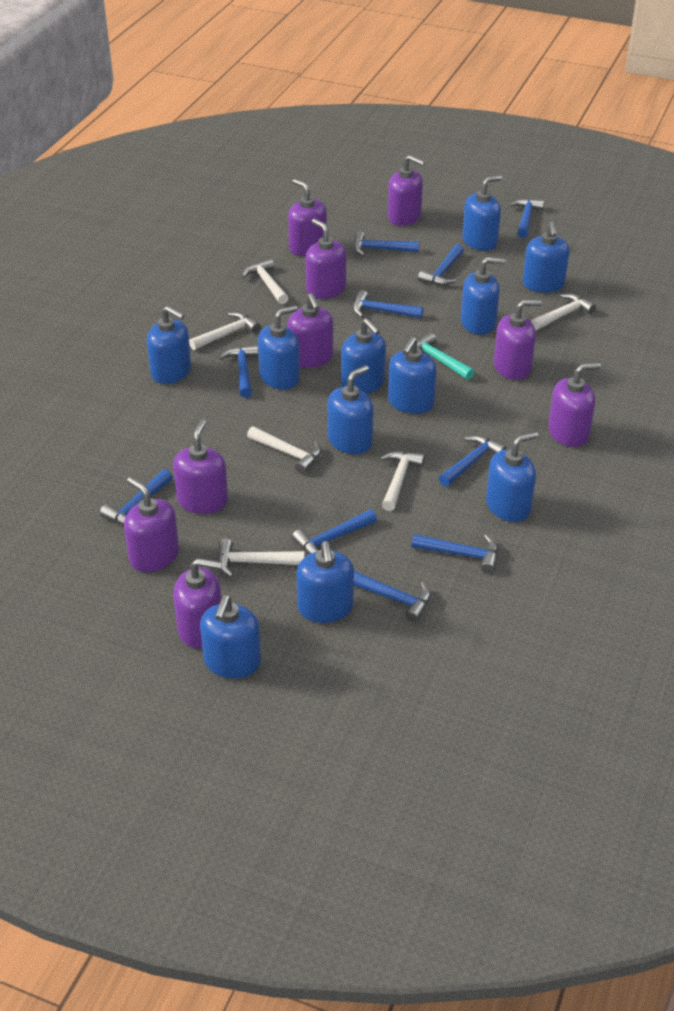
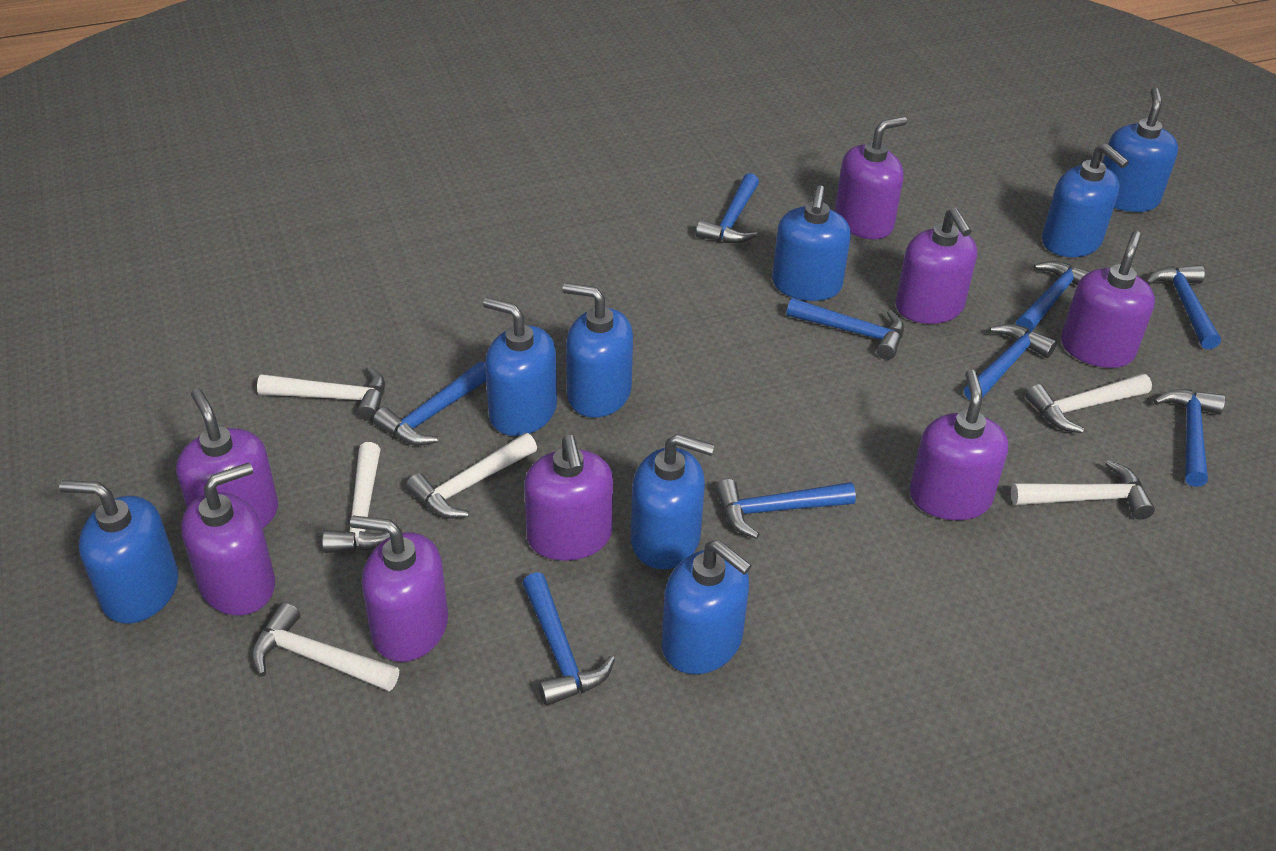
blue hammer: [100,469,173,526] [219,345,258,398] [292,509,377,554] [353,231,419,256] [353,290,423,318] [354,571,431,623] [411,534,498,574] [418,244,464,286] [439,435,507,487] [509,198,544,238] = 10 -> [373,362,486,446] [522,572,615,706] [696,173,759,243] [715,479,856,539] [787,298,904,360] [964,324,1057,400] [1016,261,1089,333] [1146,265,1221,349] [1154,389,1225,487] = 9
blue soap dispenser: [147,306,191,384] [200,595,261,678] [258,306,300,389] [297,541,354,623] [327,365,374,454] [341,318,386,394] [388,337,437,414] [461,257,505,335] [462,175,502,251] [486,432,538,522] [523,221,569,293] = 11 -> [59,480,178,624] [483,297,557,436] [563,283,633,418] [631,434,714,569] [662,540,752,674] [772,185,851,301] [1042,143,1129,257] [1102,88,1178,212] = 8
purple soap dispenser: [124,477,179,572] [173,419,228,514] [173,558,222,648] [287,293,333,368] [288,179,327,256] [306,219,346,299] [388,155,425,226] [494,300,541,380] [548,363,601,447] = 9 -> [176,388,278,528] [181,462,275,615] [350,516,448,662] [524,435,613,561] [835,116,907,239] [895,207,977,324] [910,369,1008,520] [1061,231,1155,368] = 8
turquoise hammer: [417,333,474,380] = 1 -> none = 0

